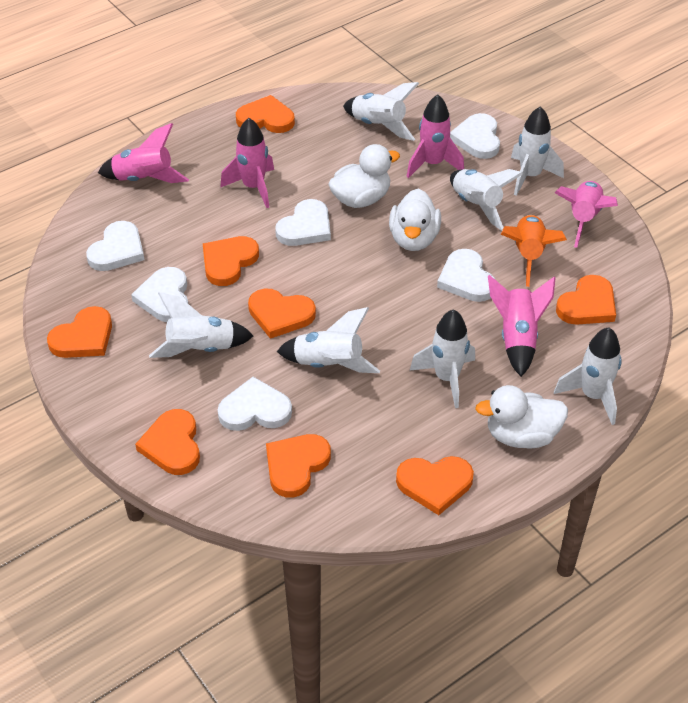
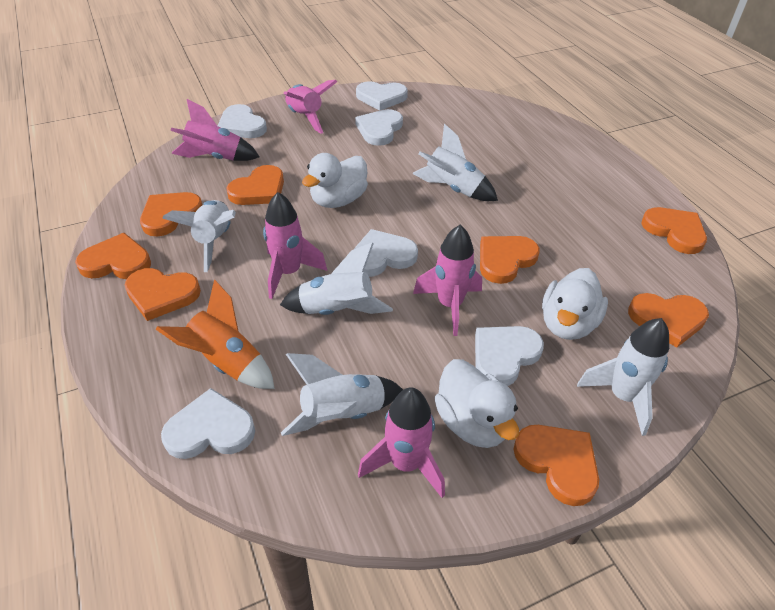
white rocket: [149,292,253,358] [277,307,380,373] [343,82,419,141] [410,309,475,408] [450,169,523,231] [511,106,564,196] [554,327,622,425] = 7 -> [162,200,236,272] [280,242,393,315] [281,353,403,436] [412,123,498,201] [577,318,669,436] = 5

